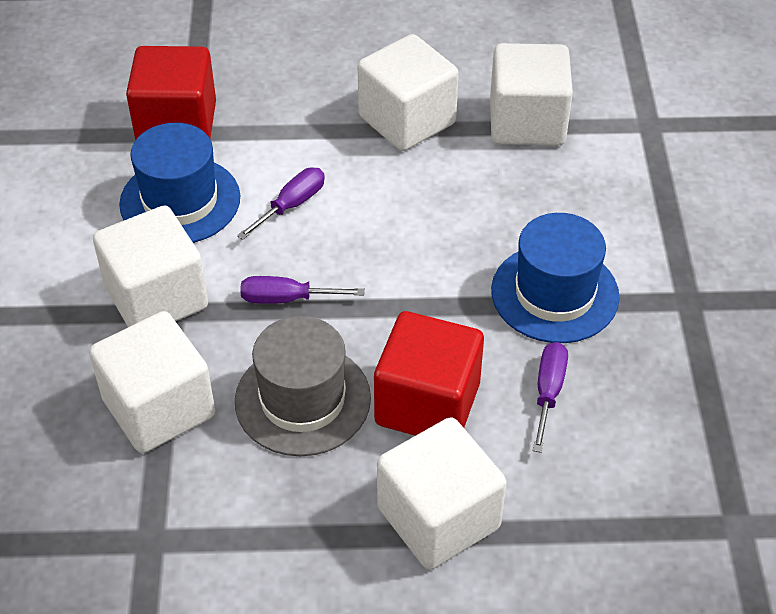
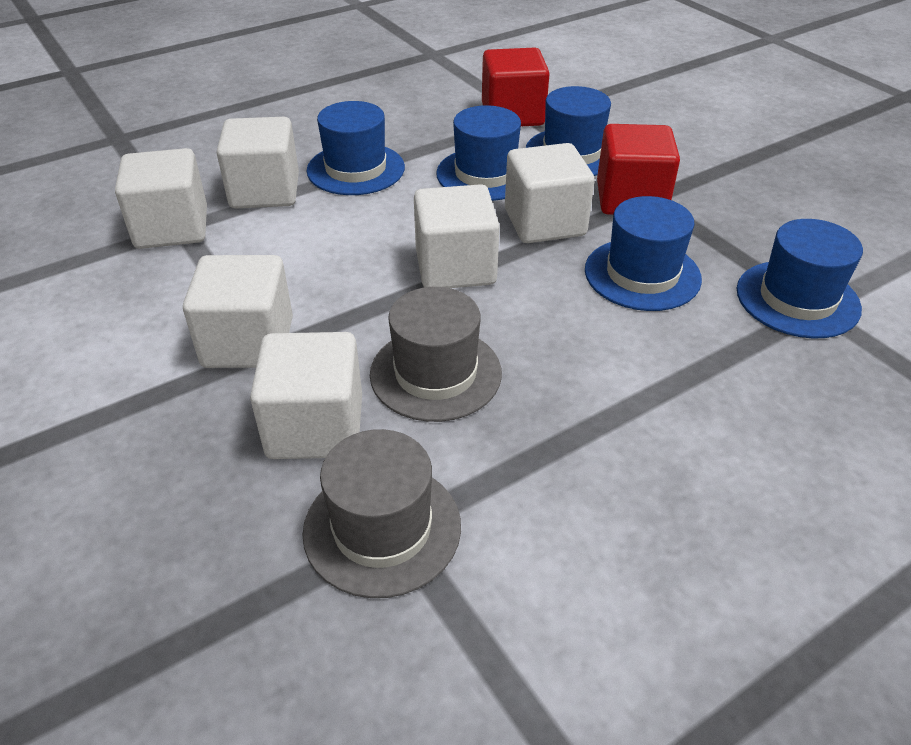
blue hat: [119,123,240,243] [491,213,619,343] = 2 -> [307,101,405,195] [436,105,521,201] [526,86,611,176] [585,196,702,311] [737,219,863,338] = 5
grey hat: [235,316,371,456] = 1 -> [303,429,461,598] [370,287,502,422] = 2
purple screwdriver: [237,167,325,240] [240,276,365,304] [533,342,568,453] = 3 -> none = 0
white cube: [89,311,215,453] [93,205,208,327] [358,34,459,151] [377,417,507,570] [490,43,573,146] = 5 -> [115,148,207,249] [183,255,293,368] [217,117,299,209] [250,332,362,459] [414,184,500,288] [505,143,595,243] = 6

